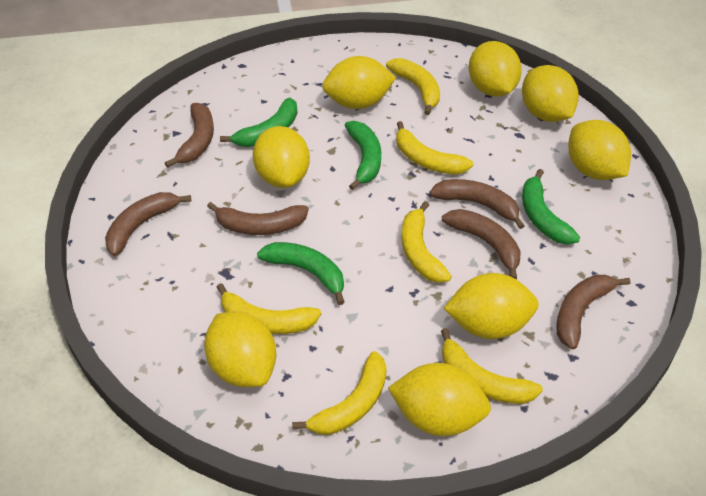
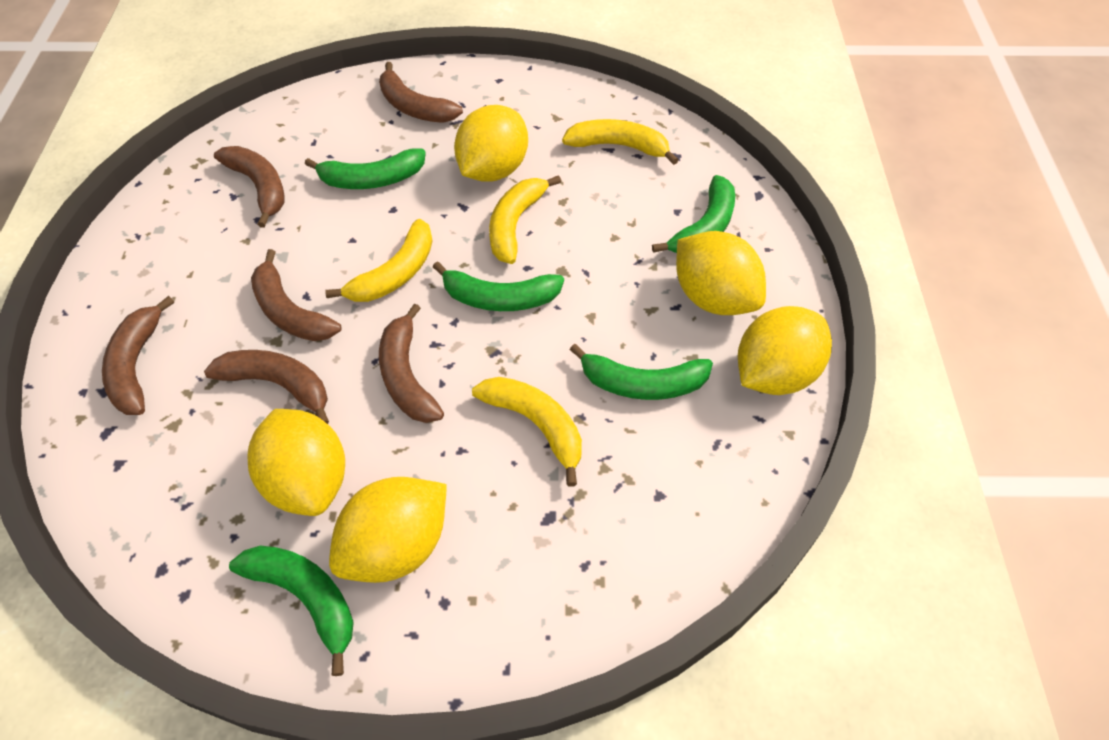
green banana: [220,98,297,147] [257,242,344,305] [345,121,381,190] [522,169,580,245] = 4 -> [229,546,354,676] [305,148,426,189] [433,261,564,311] [570,344,713,400] [652,175,735,253] = 5
yellow banana: [216,283,321,334] [292,351,387,435] [386,58,440,115] [396,121,473,175] [402,201,452,283] [441,328,543,404] = 6 -> [325,219,433,302] [472,377,582,487] [489,175,561,264] [562,119,678,165] = 4
yellow lemon: [204,312,276,387] [253,126,310,188] [322,56,396,109] [388,363,491,436] [443,273,539,339] [469,41,522,97] [522,65,579,122] [568,120,631,180] = 8 -> [248,409,345,516] [329,477,447,583] [454,105,528,182] [676,231,766,315] [738,306,832,395] = 5

